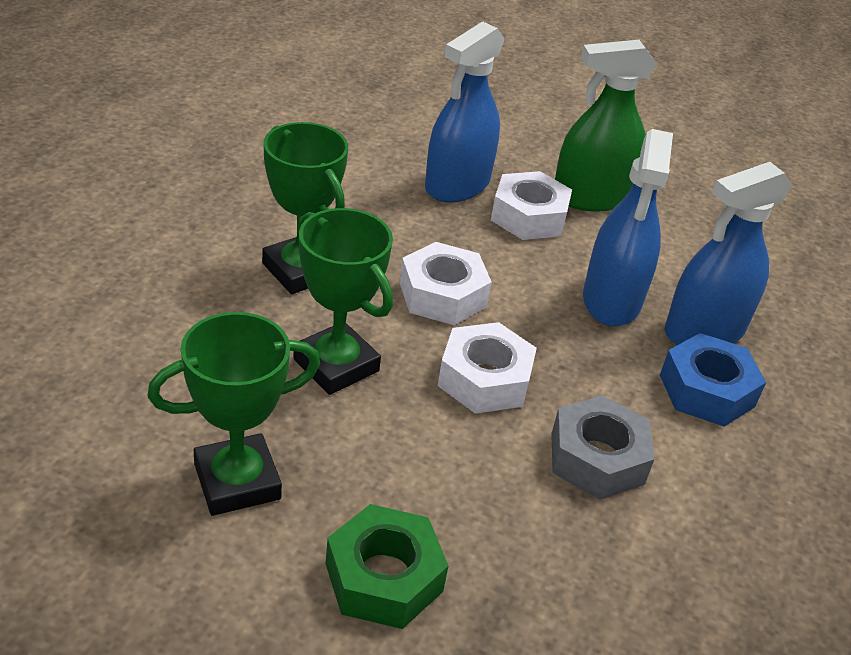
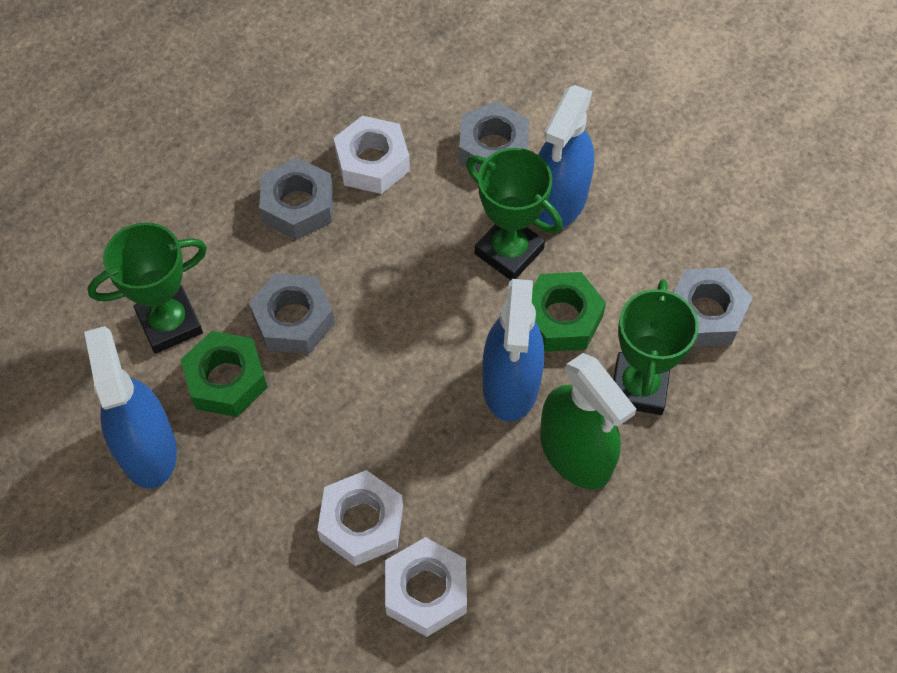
blue nut: [660,333,766,427] = 1 -> none = 0
green nut: [326,504,448,629] = 1 -> [180,331,268,417] [532,272,606,352] = 2
grey nut: [551,395,654,500] = 1 -> [249,273,335,354] [259,158,333,240] [459,101,529,173] [674,267,752,347] = 4

